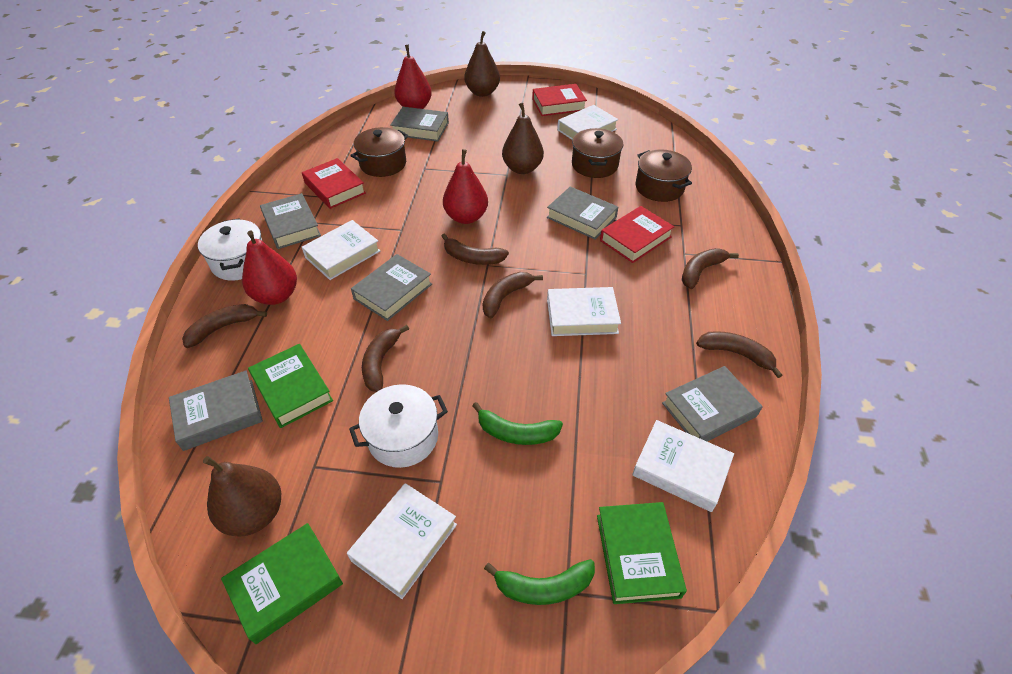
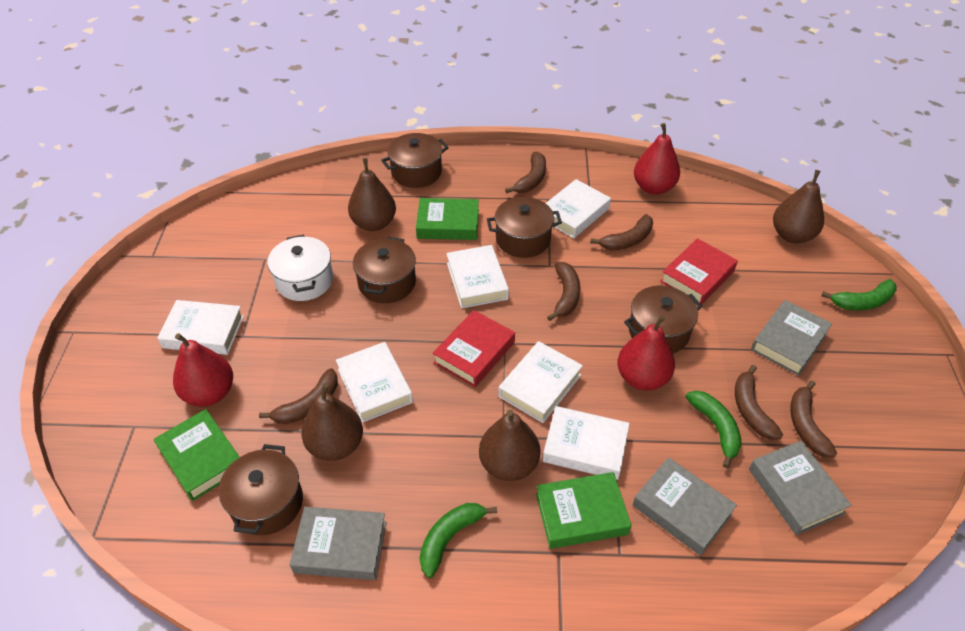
brown pear: [203,456,281,537] [464,31,500,97] [502,103,544,174] = 3 -> [301,383,363,461] [348,158,396,231] [479,410,541,481] [773,170,824,244] = 4
brown pot: [350,127,408,177] [572,128,623,178] [636,149,692,202] = 3 -> [219,444,303,535] [353,237,416,303] [381,133,449,188] [487,197,562,258] [624,286,702,353] = 5
green banana: [472,402,563,445] [484,559,595,605] = 2 -> [419,503,497,578] [686,391,742,468] [821,279,897,310] = 3
grey book: [169,370,263,451] [260,193,321,249] [351,254,432,321] [390,107,449,141] [547,186,618,240] [662,366,763,441] = 6 -> [290,507,387,580] [633,457,737,556] [749,441,852,535] [751,300,832,376] = 4
red book: [302,158,366,209] [532,84,587,116] [600,206,674,263] = 3 -> [433,310,515,387] [660,238,738,305] = 2
white book: [301,220,380,280] [347,483,457,599] [547,287,621,336] [557,105,618,140] [632,420,734,512] = 5 -> [157,300,244,355] [336,342,413,423] [446,245,509,309] [498,341,583,423] [543,406,630,480] [546,179,611,238] = 6
white pot: [198,218,262,281] [349,384,448,468] = 2 -> [268,235,333,301] = 1

